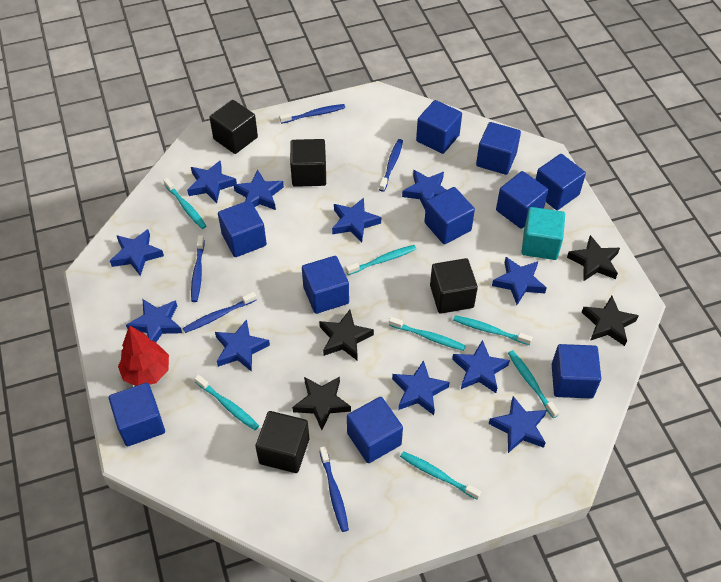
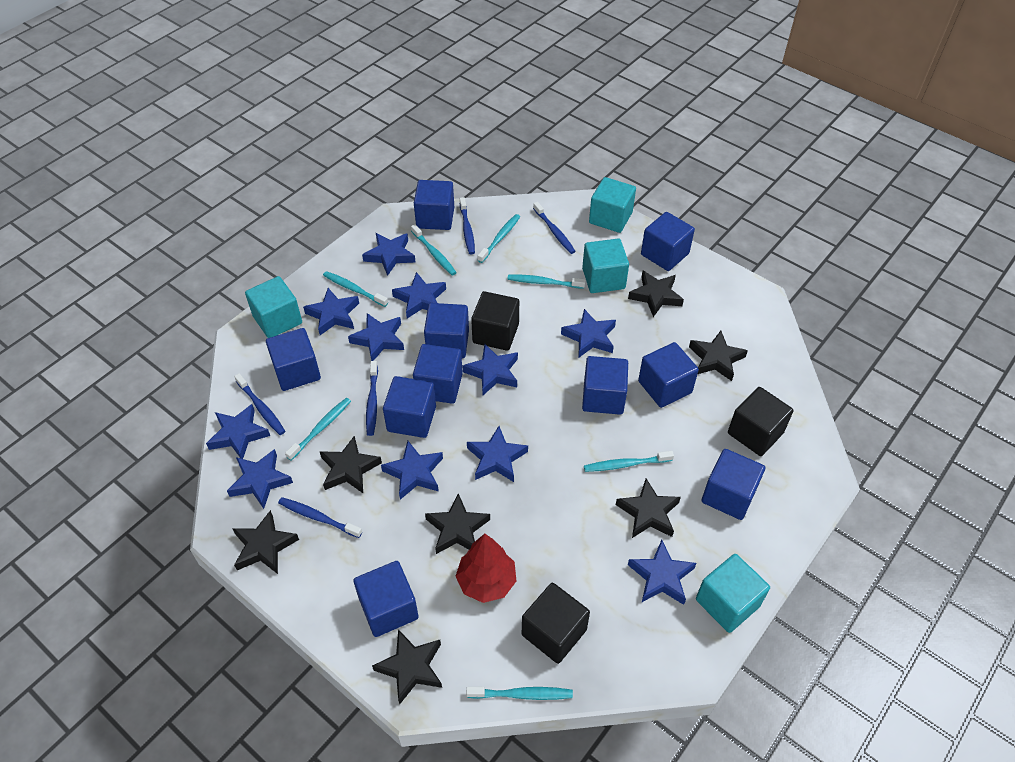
black cube: [209,100,258,154] [255,411,309,473] [290,139,326,187] [430,258,478,314] = 4 -> [471,291,519,351] [522,583,590,664] [728,387,794,456] = 3
black star: [292,377,351,430] [319,310,374,361] [567,235,620,282] [581,296,639,346] = 4 -> [232,510,299,574] [320,436,382,493] [372,629,442,704] [425,493,490,554] [616,479,681,538] [628,271,684,317] [689,331,748,381] = 7
turquoise cube: [521,207,565,260] = 1 -> [245,276,302,338] [582,239,629,293] [589,177,636,233] [696,554,770,633] = 4

